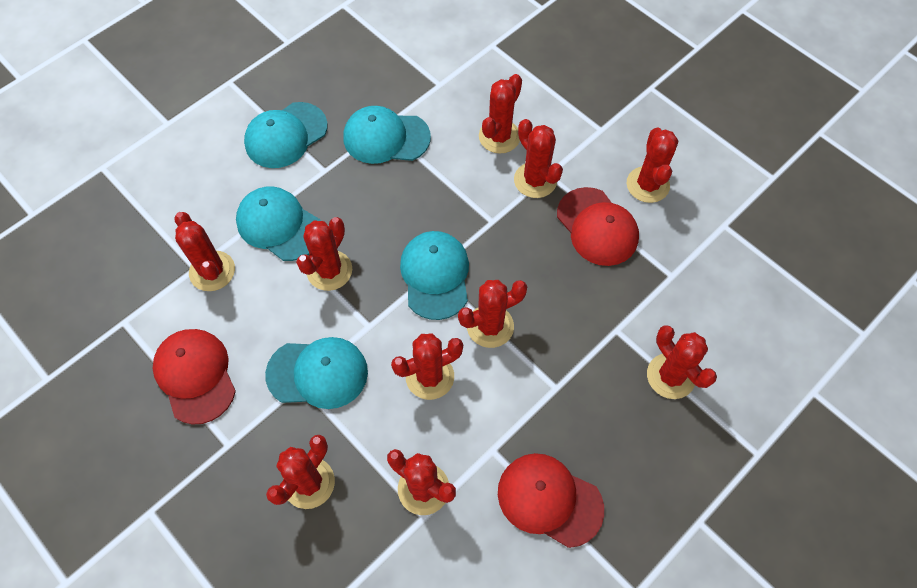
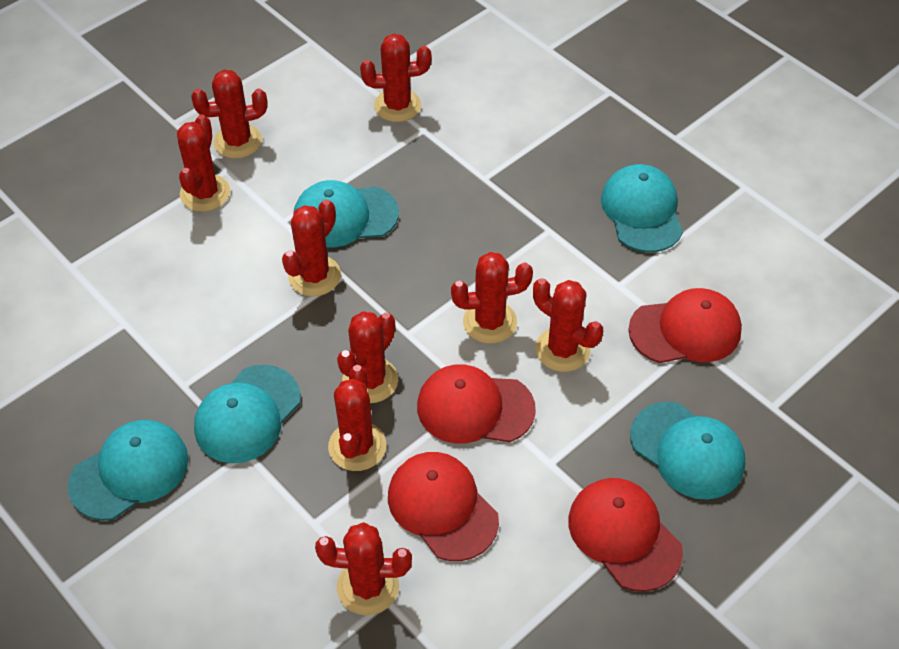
red cactus: [174,212,235,291] [266,435,335,509] [296,217,352,291] [387,449,456,515] [391,333,463,400] [458,280,528,348] [479,74,522,154] [514,119,563,198] [627,128,678,203] [647,325,717,399] = 10 -> [177,114,230,212] [191,70,268,159] [282,199,341,296] [315,522,412,615] [328,365,386,471] [337,311,398,403] [360,34,431,122] [451,252,533,344] [533,278,603,372] = 9
red cap: [153,329,236,425] [498,453,604,548] [557,187,639,266] = 3 -> [388,452,499,561] [417,364,536,444] [568,478,683,592] [628,288,742,363] = 4

